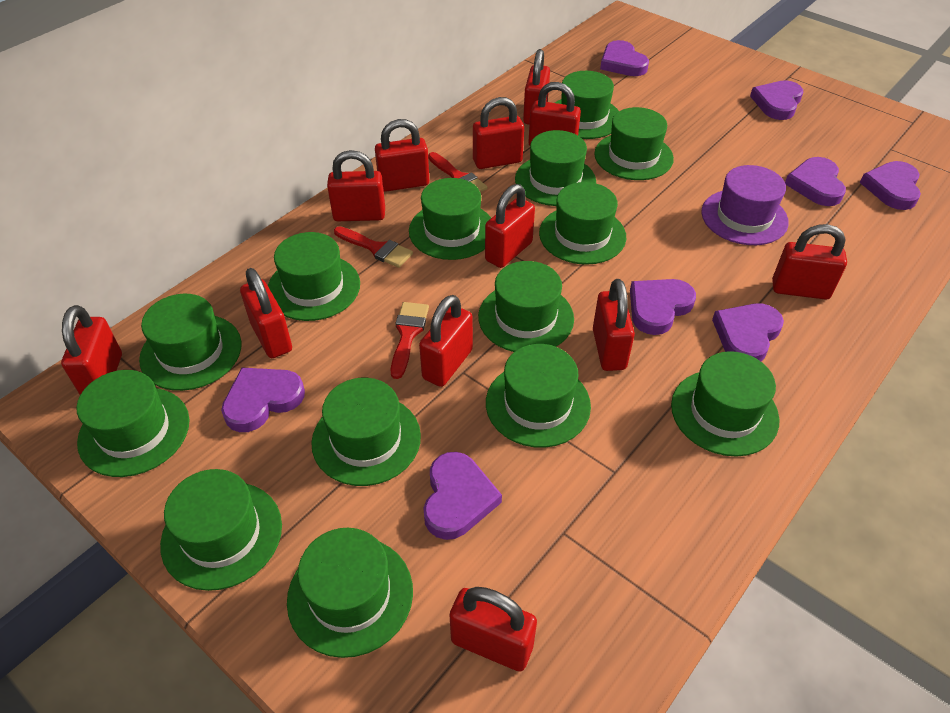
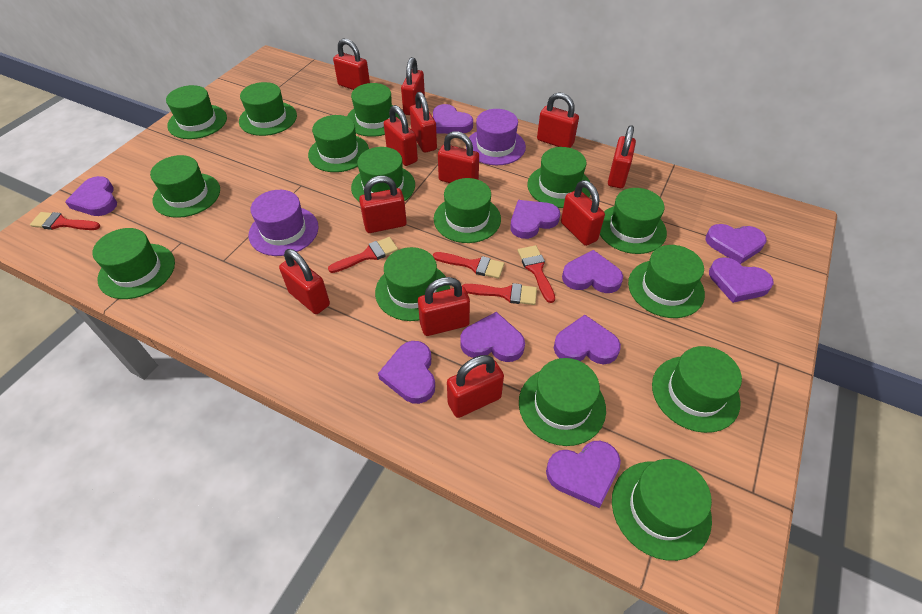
green hat: [76,370,190,477] [139,294,242,391] [160,469,282,591] [268,232,360,321] [287,528,413,658] [311,378,421,486] [409,178,491,260] [478,261,574,352] [486,344,591,448] [515,130,596,206] [539,182,626,265] [555,71,619,139] [594,107,674,180] [671,351,780,457] = 14 -> [93,228,175,299] [150,155,220,218] [166,85,227,139] [239,82,297,136] [308,115,369,172] [347,83,400,137] [351,147,415,202] [375,247,450,321] [434,178,501,243] [519,358,606,446] [527,147,590,208] [600,188,667,254] [612,459,712,561] [628,245,705,318] [652,346,742,433] = 15
purple hat: [701,165,789,245] = 1 -> [249,190,319,256] [466,109,526,165] = 2
purple heart: [221,368,305,432] [423,452,502,540] [600,40,649,76] [630,279,696,335] [712,304,784,361] [750,80,803,120] [785,157,846,206] [860,161,921,210] = 8 -> [65,176,117,216] [378,341,435,404] [433,104,473,134] [460,312,525,362] [510,200,560,239] [546,441,621,508] [554,315,621,364] [562,250,623,293] [706,224,767,264] [709,257,774,303] = 10
red brush: [334,226,413,268] [391,302,429,379] [428,152,487,192] = 3 -> [30,212,100,230] [328,237,398,273] [433,252,504,279] [462,283,537,305] [518,245,555,303] = 5

